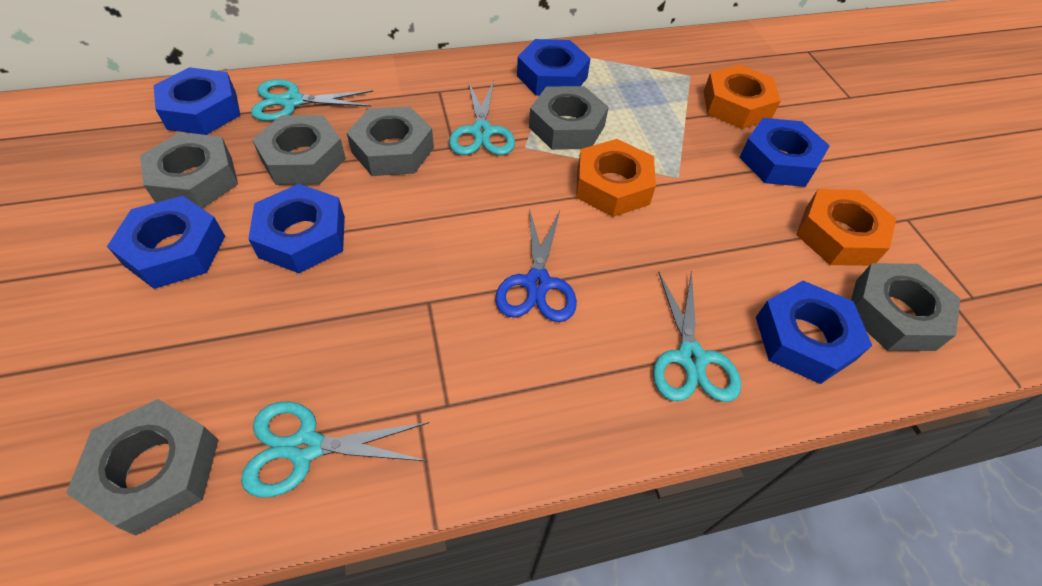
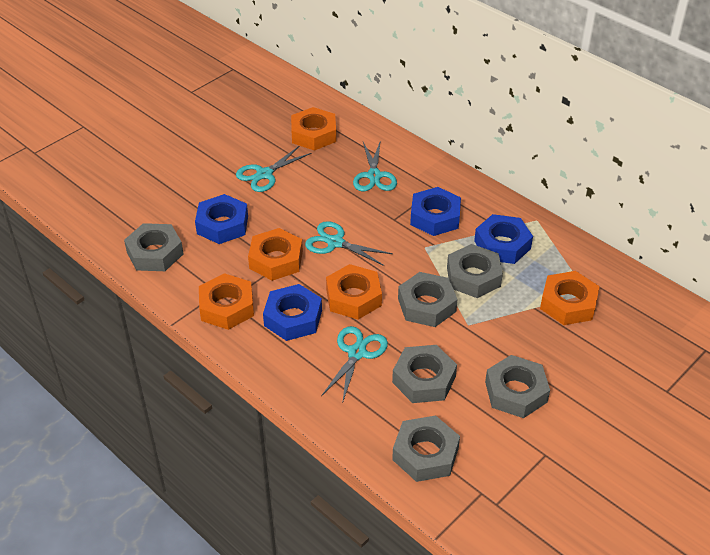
blue nut: [107,196,225,289] [154,67,241,135] [248,184,345,273] [517,39,591,96] [739,118,830,187] [756,281,872,384] = 6 -> [195,194,248,244] [263,284,322,341] [410,187,461,236] [474,214,533,264] = 4
blue scissors: [495,208,577,322] = 1 -> none = 0
orange nut: [576,139,656,217] [703,64,781,129] [796,189,896,266] = 3 -> [199,273,254,330] [248,228,303,281] [291,107,336,151] [326,264,382,319] [540,271,600,325] = 5

